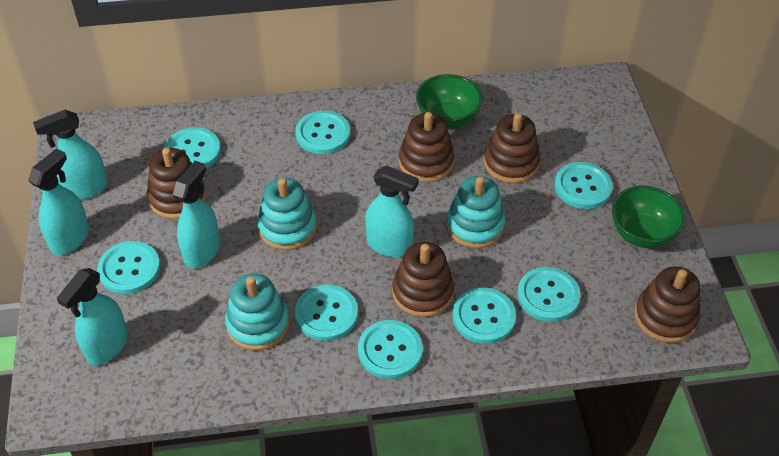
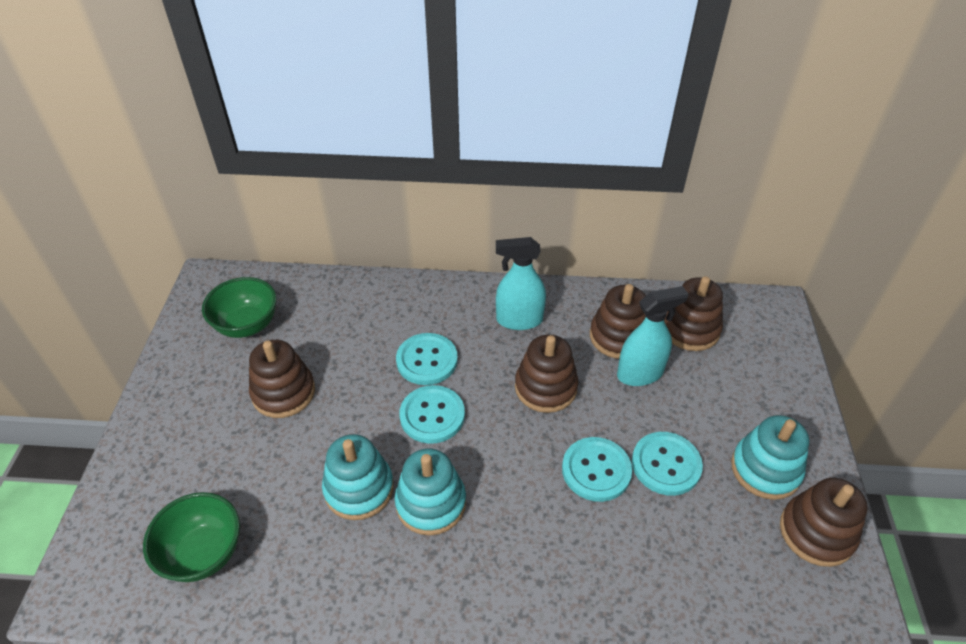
turquoise button: [97,241,160,294] [164,127,221,168] [295,111,350,154] [295,285,358,341] [358,320,423,379] [452,287,516,344] [517,267,580,322] [554,162,613,209] = 8 -> [396,333,458,385] [399,385,465,444] [562,437,632,502] [632,432,703,496] = 4
turquoise spray bottle: [28,148,89,255] [33,110,108,200] [57,268,128,365] [173,161,220,269] [365,166,419,257] = 5 -> [496,237,546,330] [617,286,689,386] = 2

